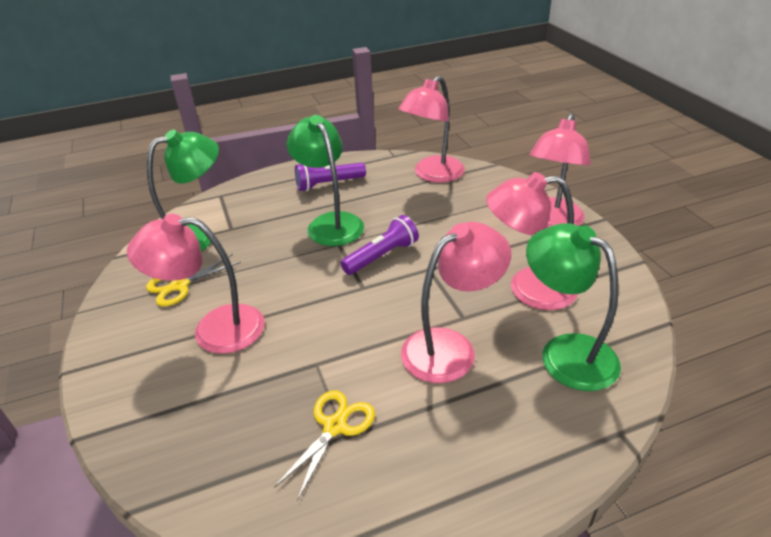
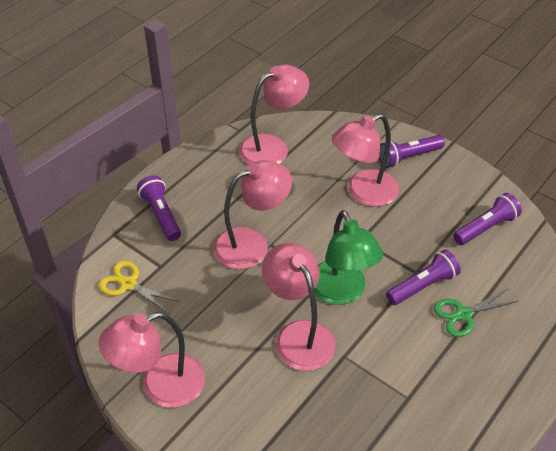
green lamp: [147,130,219,252] [287,115,364,246] [526,223,621,391] = 3 -> [314,210,383,305] = 1
green scissors: none = 0 -> [434,288,518,337] = 1
purple flashlight: [295,162,366,191] [340,215,419,275] = 2 -> [137,175,181,241] [379,135,445,168] [386,250,461,305] [453,193,522,245] = 4
yellow scissors: [146,254,241,306] [274,390,375,501] = 2 -> [99,261,180,313] = 1

